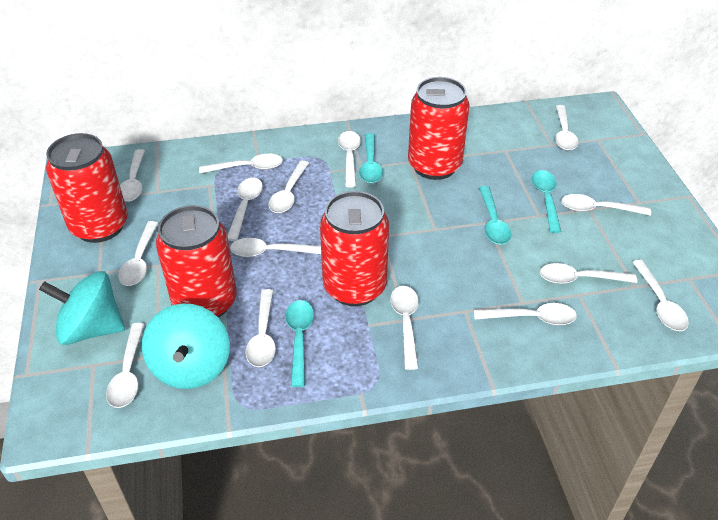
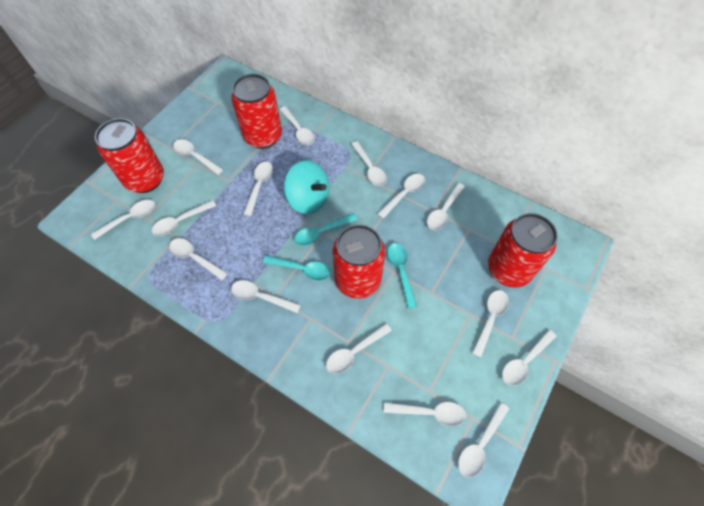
turquoise spinning top: [39,271,125,345] [142,303,230,389] = 2 -> [284,160,329,214] = 1
turquoise spoon: [285,300,314,387] [359,133,383,183] [479,186,511,245] [532,170,561,233] = 4 -> [263,255,331,281] [294,213,358,246] [387,243,417,309] = 3

